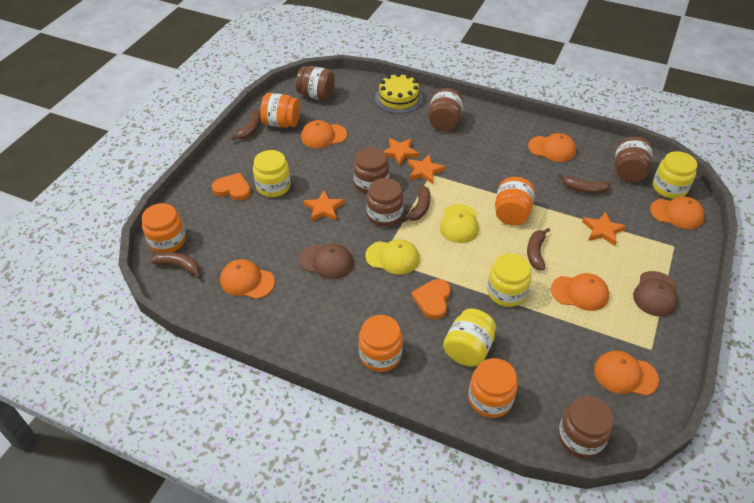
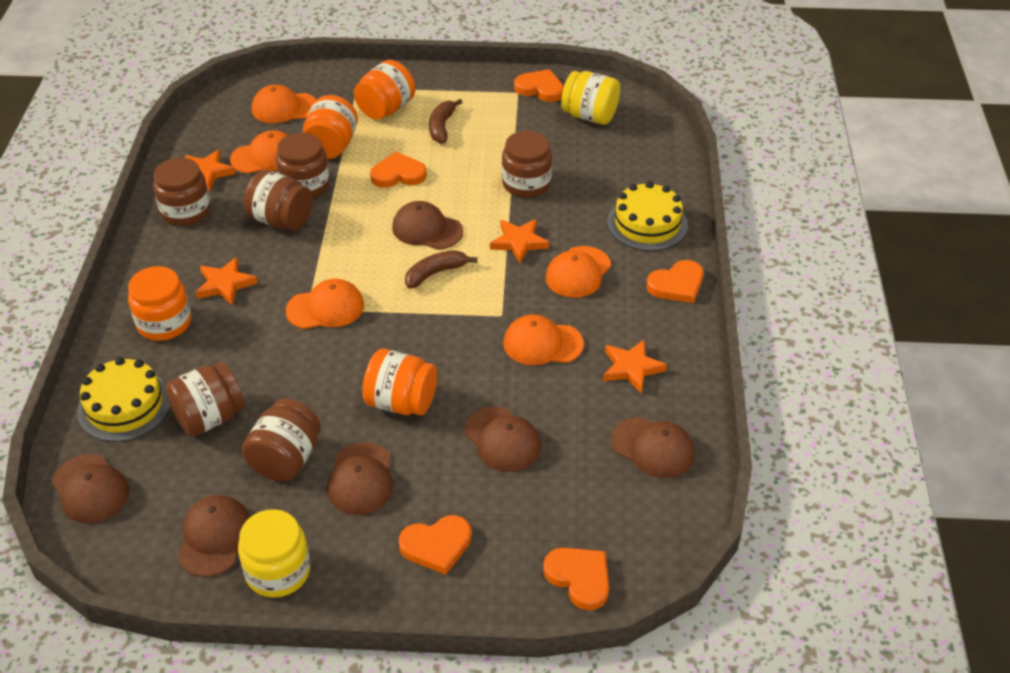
brown banana: [151,252,201,279] [231,110,261,140] [402,185,431,222] [527,228,550,270] [558,173,611,194] = 5 -> [405,250,477,288] [429,99,462,143] = 2
brown cap: [299,244,353,279] [633,271,678,317] = 2 -> [52,454,129,523] [177,495,250,577] [327,442,393,515] [392,201,463,250] [465,407,541,472] [611,417,695,478] = 6
orange cap: [220,259,275,299] [301,120,347,148] [528,133,576,162] [551,273,609,311] [594,351,659,396] [650,196,705,229] = 6 -> [230,130,288,174] [252,85,316,123] [286,278,364,329] [503,314,584,365] [545,246,611,298] = 5
orange heart: [212,173,251,201] [411,279,451,319] = 2 -> [370,152,427,188] [399,515,472,575] [514,69,564,102] [543,548,609,610] [647,260,704,303] = 5
orange jar: [142,203,186,253] [260,93,300,128] [358,315,403,372] [468,358,518,418] [495,177,535,225] = 5 -> [128,266,191,341] [303,95,358,159] [354,60,415,120] [362,349,437,416] = 4
yellow cake: [375,73,423,114] = 1 -> [77,357,171,442] [607,181,688,251] = 2
yellow cap: [365,239,420,275] [440,204,479,243] = 2 -> none = 0
yellow jar: [253,150,291,197] [443,309,496,367] [487,253,531,307] [653,151,697,199] = 4 -> [238,509,310,598] [561,71,620,125] = 2

